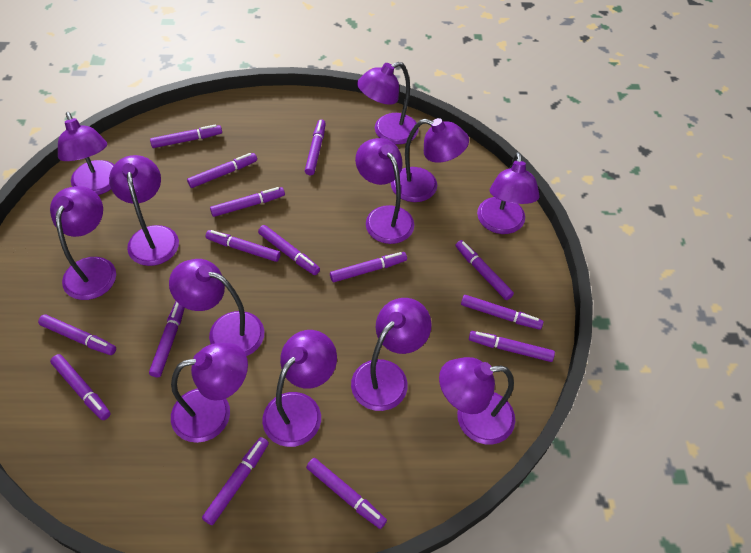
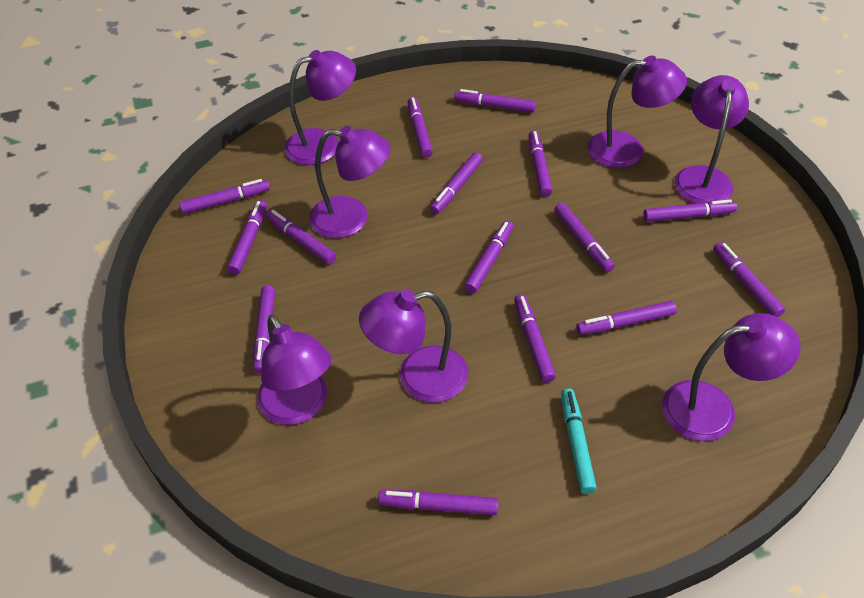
purple lamp: [50,186,116,300] [58,112,114,195] [109,155,179,266] [169,259,264,356] [171,343,248,443] [262,330,337,447] [351,298,432,411] [355,138,414,244] [357,62,419,145] [391,118,469,202] [439,357,515,445] [477,152,540,234] = 12 -> [257,314,331,425] [284,50,356,165] [309,126,391,238] [359,290,468,403] [587,56,687,168] [662,313,801,441] [674,75,749,204] = 7
turquoise marker: none = 0 -> [561,389,597,494] = 1

